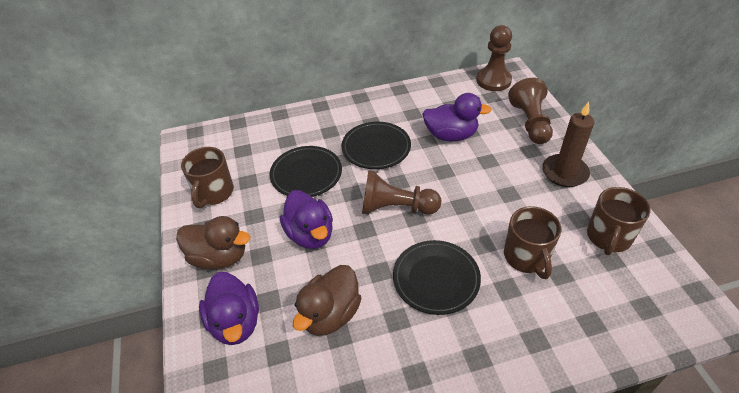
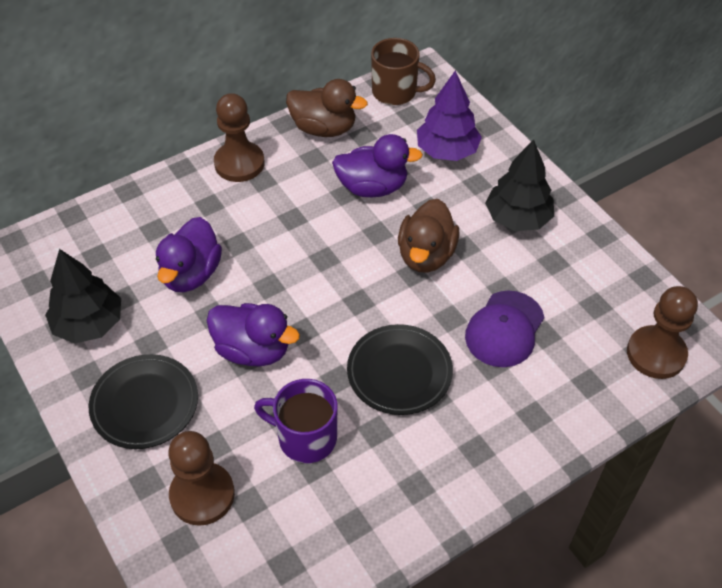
black plate: [270,146,342,197] [342,122,411,169] [393,240,481,315] = 3 -> [89,354,198,449] [347,324,453,415] = 2
black tree: none = 0 -> [45,249,121,344] [485,139,554,231] = 2
brown candle: [542,102,594,187] = 1 -> none = 0
brown mug: [181,147,234,208] [504,206,562,279] [587,187,650,255] = 3 -> [371,38,436,105] = 1
purple cap: none = 0 -> [465,291,544,367] = 1
purple mug: none = 0 -> [254,379,337,463] = 1
purple tree: none = 0 -> [417,71,482,161] = 1

